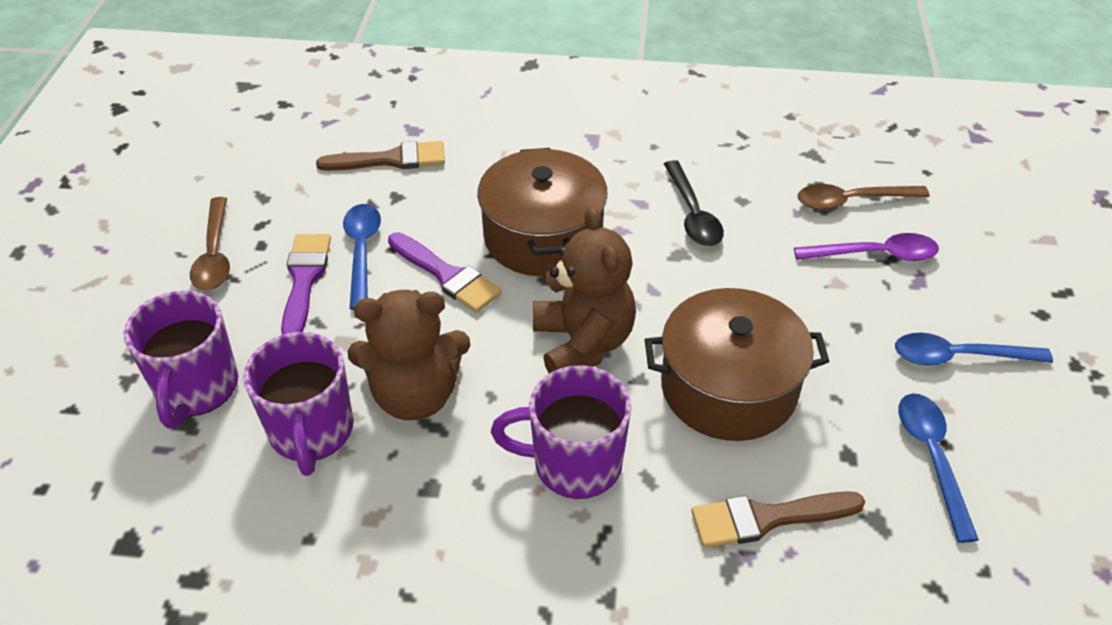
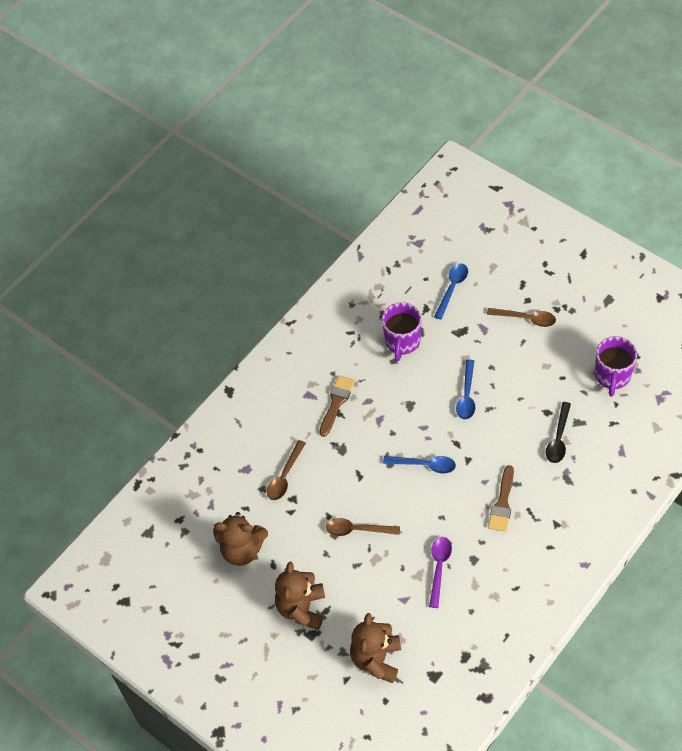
brown pot: [477,148,608,276] [645,288,829,441] = 2 -> none = 0
brown spoon: [190,197,230,290] [798,184,930,210] = 2 -> [267,440,306,500] [326,518,400,536] [487,308,556,327] = 3
brown teddy bear: [348,290,470,420] [533,206,636,373] = 2 -> [213,512,268,566] [275,562,325,630] [350,613,401,683] = 3
purple brush: [281,234,331,335] [388,232,502,313] = 2 -> none = 0
purple mug: [123,290,238,429] [243,332,353,476] [491,365,632,499] = 3 -> [382,302,422,361] [595,336,637,397] = 2

